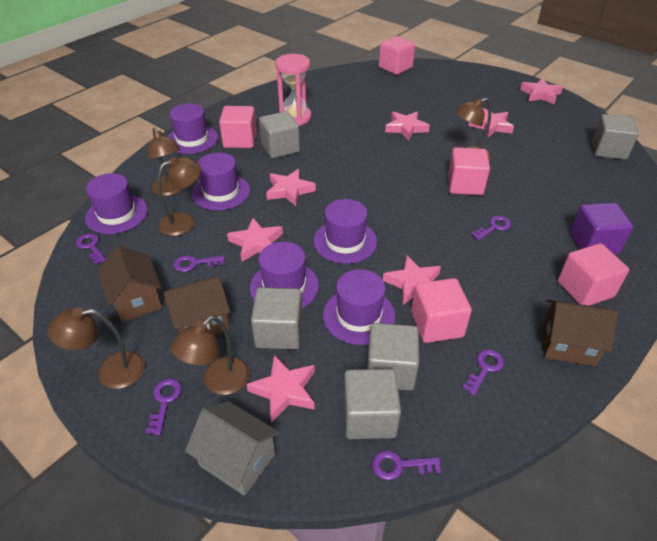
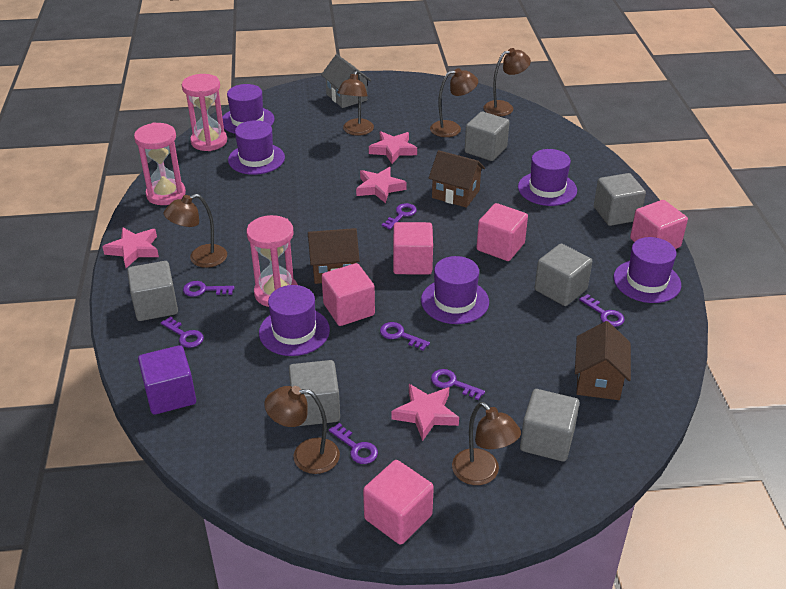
brown lamp: [48,307,145,389] [147,128,182,196] [158,157,201,236] [171,316,250,395] [456,98,491,161] = 5 -> [164,194,227,268] [264,386,340,474] [337,71,374,136] [430,68,478,137] [452,402,521,485] [483,48,531,116] = 6
grey cube: [251,287,303,350] [259,111,300,158] [344,369,401,439] [367,323,419,391] [592,114,639,160] = 5 -> [127,261,178,321] [289,360,340,426] [465,111,509,161] [520,389,580,462] [535,244,592,306] [594,173,646,226] = 6
pink hourglass: [275,54,311,126] = 1 -> [134,122,186,205] [182,74,227,151] [246,215,298,307] = 3
pink star: [227,218,283,262] [246,355,315,423] [266,169,316,206] [383,256,441,305] [385,111,430,141] [468,108,514,137] [520,78,563,104] = 7 -> [102,227,159,268] [356,167,407,203] [369,131,417,164] [392,384,459,441] = 4
purple key: [76,233,106,265] [145,378,182,435] [174,255,225,272] [372,450,441,480] [462,349,504,395] [471,216,511,240] = 6 -> [161,317,204,348] [183,281,235,297] [329,423,378,464] [380,322,430,351] [382,203,417,229] [431,369,485,400] [579,294,625,327] = 7

